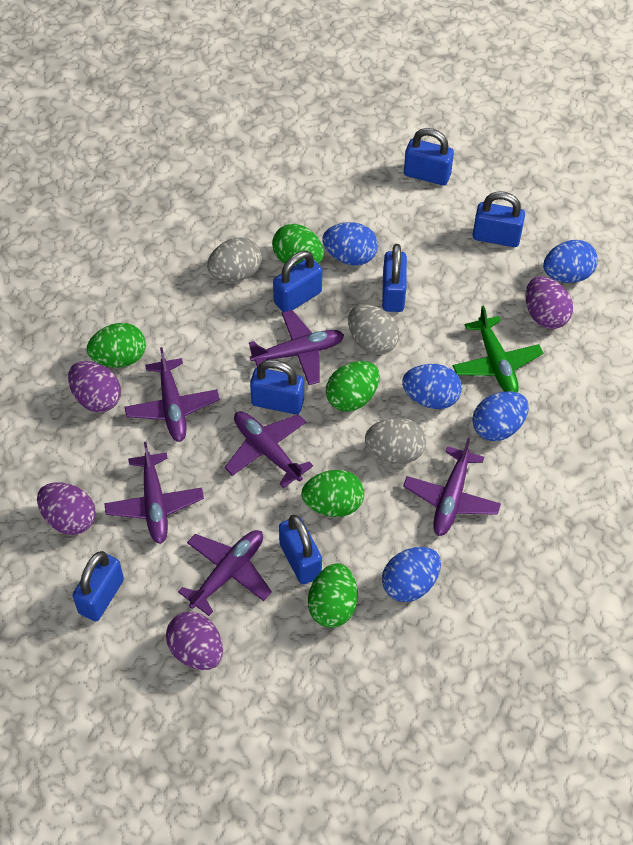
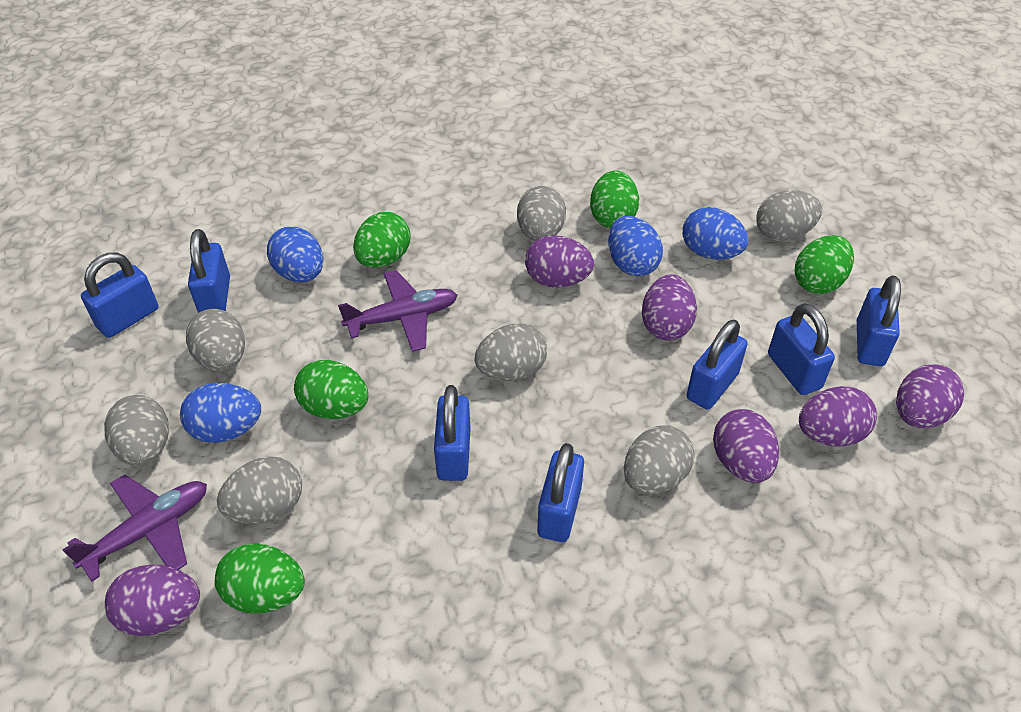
blue egg: [322,222,378,265] [382,547,441,602] [402,364,462,409] [472,392,529,441] [543,240,598,283] = 5 -> [180,383,261,443] [267,227,323,282] [608,216,663,276] [683,207,748,260] = 4
green plane: [453,305,543,393] = 1 -> none = 0
grey egg: [207,237,262,282] [348,304,399,355] [365,418,426,464] = 3 -> [104,395,169,466] [186,309,245,372] [217,456,302,524] [474,324,547,381] [517,186,566,241] [624,425,694,494] [756,190,822,241] = 7
purple egg: [37,482,96,535] [68,361,121,413] [166,611,223,670] [526,276,573,329] = 4 -> [105,564,200,636] [525,235,594,288] [642,274,697,341] [713,409,779,483] [799,386,877,446] [896,365,964,428] = 6
purple plane: [104,442,204,544] [125,347,220,442] [178,530,272,616] [225,411,313,488] [249,310,344,385] [403,438,501,536] = 6 -> [62,474,207,582] [338,270,457,352] = 2

